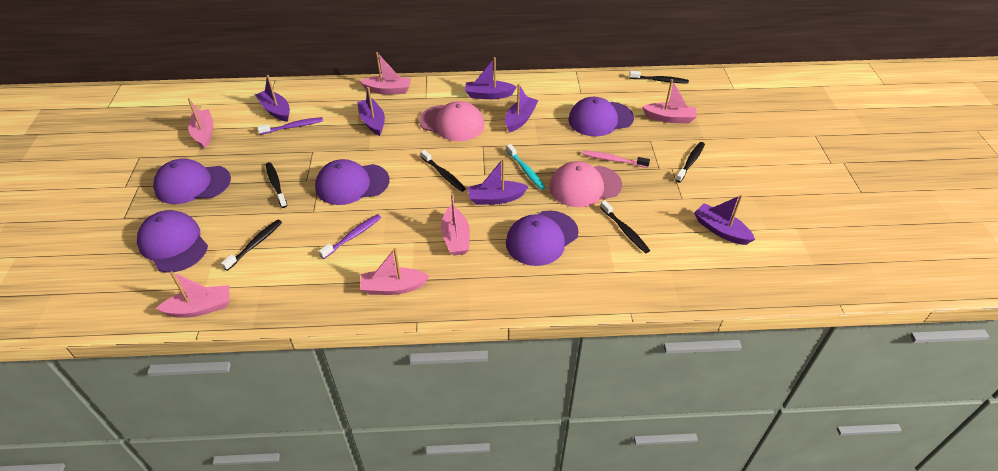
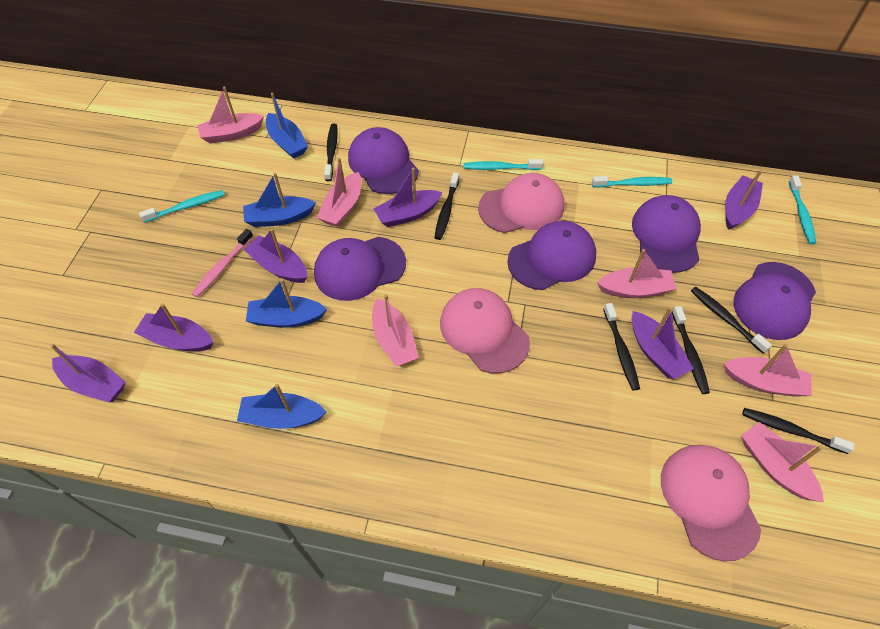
blue boat: none = 0 -> [237,384,326,429] [243,173,316,227] [246,279,327,328] [266,93,308,159] = 4
pink cap: [419,101,484,141] [549,161,622,207] = 2 -> [440,288,530,373] [478,173,564,233] [661,445,761,562] = 3
purple toothbrush: [257,117,323,135] [319,214,381,259] = 2 -> none = 0
turquoise toothbrush: [506,144,545,190] = 1 -> [139,190,225,223] [464,159,543,170] [592,176,672,187] [789,175,816,245] = 4

